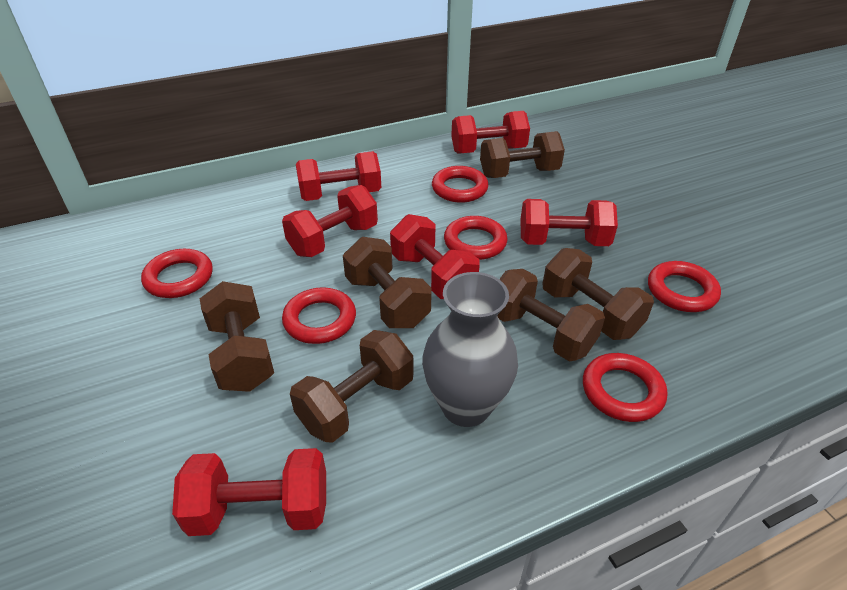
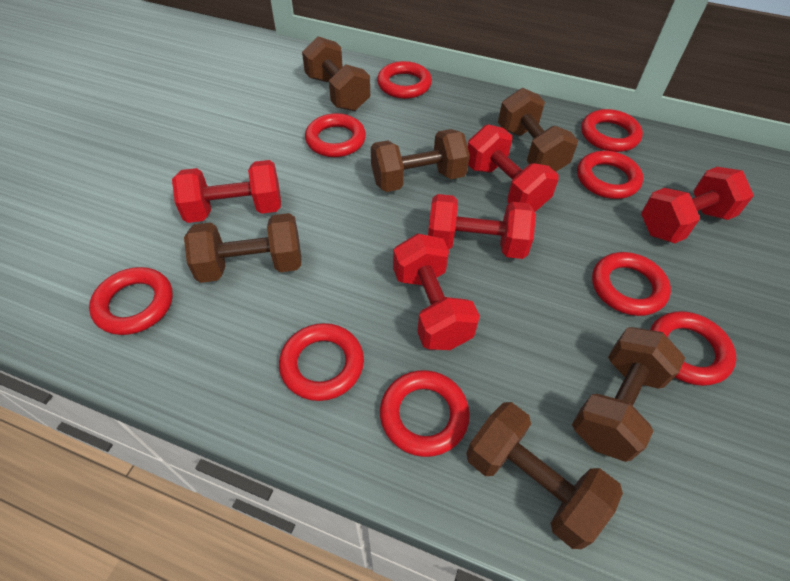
grey vase: [422,272,518,427] = 1 -> none = 0
red dumbbell: [172,448,326,536] [282,185,378,257] [296,151,381,201] [390,214,480,299] [451,111,530,154] [520,199,618,246] = 6 -> [172,160,281,223] [393,233,480,350] [428,194,536,259] [468,124,559,212] [641,167,754,243] = 5
red ring: [141,249,213,298] [282,287,356,344] [432,166,488,203] [444,216,507,260] [583,353,667,422] [648,261,721,312] = 6 -> [89,267,173,335] [279,323,364,401] [305,113,366,157] [377,61,432,99] [380,370,470,457] [577,151,643,199] [581,109,643,152] [592,252,671,316] [650,311,736,386] = 9

